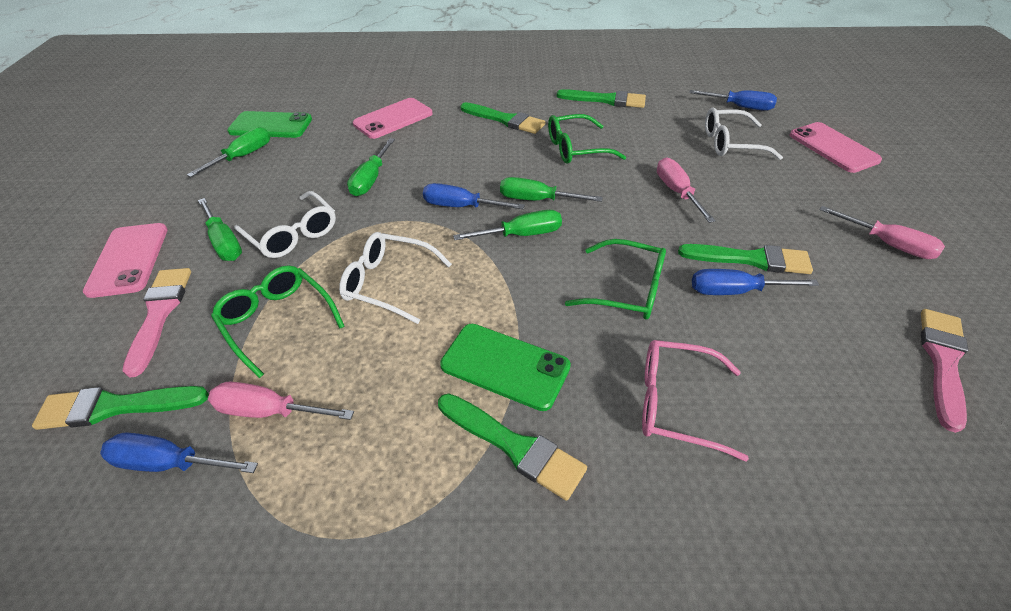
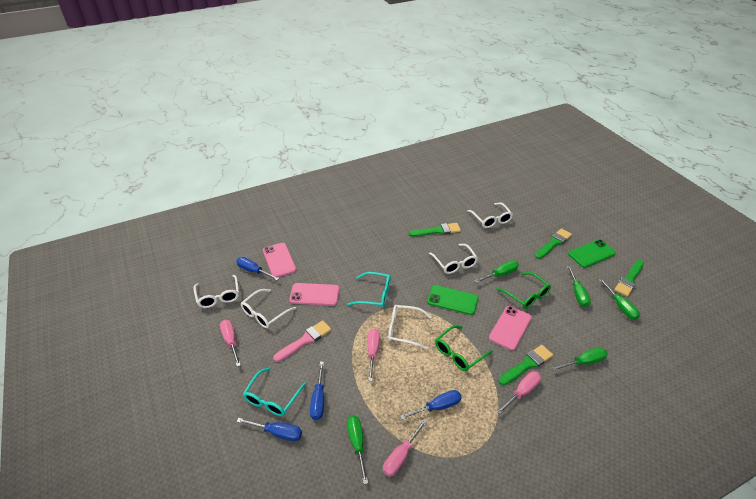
green brush: [32,386,209,430] [438,393,587,501] [460,102,545,134] [557,89,646,108] [678,244,813,274] = 5 -> [408,223,461,237] [498,345,553,385] [535,228,572,259] [614,260,644,297] = 4
green glasses: [211,265,345,378] [548,114,626,164] [565,239,666,320] = 3 -> [435,325,493,371] [496,272,551,309] = 2
pink brush: [123,268,191,378] [921,309,968,433] = 2 -> [273,320,331,362] = 1
pink glasses: [642,340,749,462] = 1 -> none = 0
pink screwdriver: [208,382,354,420] [657,158,715,223] [819,206,945,259] = 3 -> [220,320,241,367] [368,328,380,381] [383,419,428,477] [497,371,541,414] = 4
turquoise glasses: none = 0 -> [243,368,306,416] [348,272,391,308] = 2
white glasses: [234,191,336,258] [339,232,452,324] [705,108,783,160] = 3 -> [194,275,239,308] [241,289,296,328] [388,305,431,349] [429,244,478,274] [468,203,513,228] = 5

